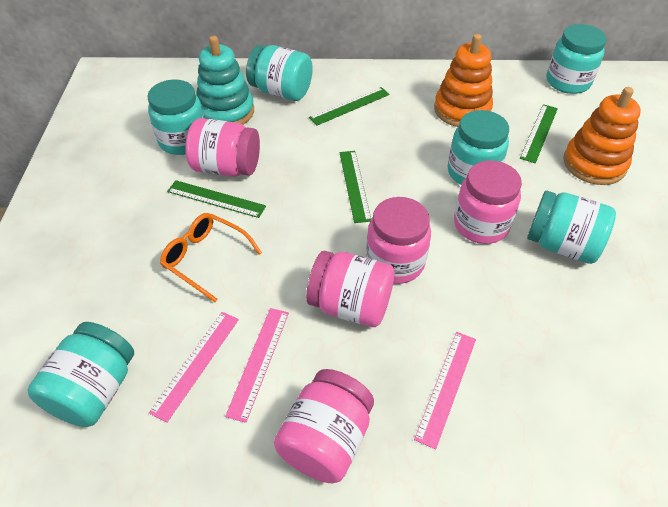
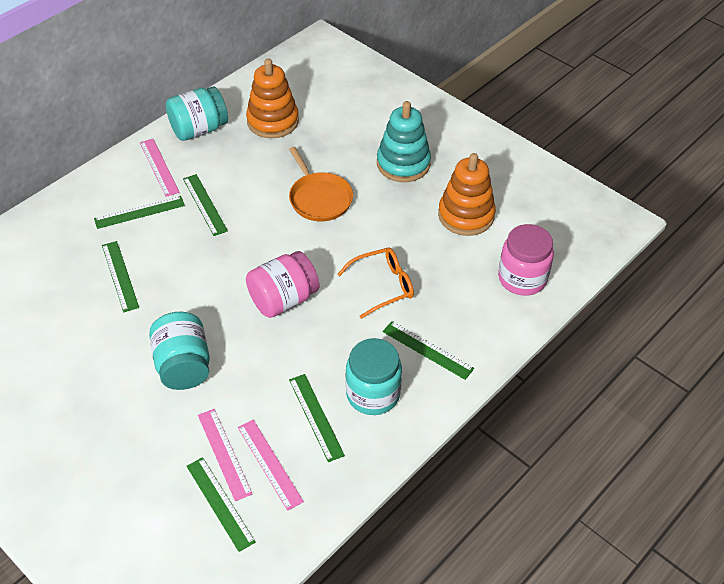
green ruler: [167,180,266,218] [309,87,390,125] [339,151,371,223] [520,104,558,163] = 4 -> [94,196,185,229] [102,241,139,312] [183,174,228,236] [187,457,256,552] [289,374,345,462] [383,321,474,380] = 6
orange pan: none = 0 -> [289,147,353,221] = 1
pink jar: [185,118,260,177] [274,369,374,483] [306,251,395,327] [366,197,431,284] [454,160,522,244] = 5 -> [246,251,320,318] [498,224,554,296] = 2
turquoise jar: [28,322,134,427] [147,80,204,155] [246,45,313,101] [448,110,509,185] [527,191,616,264] [547,24,607,94] = 6 -> [149,312,210,390] [166,86,228,141] [345,338,402,415] = 3

